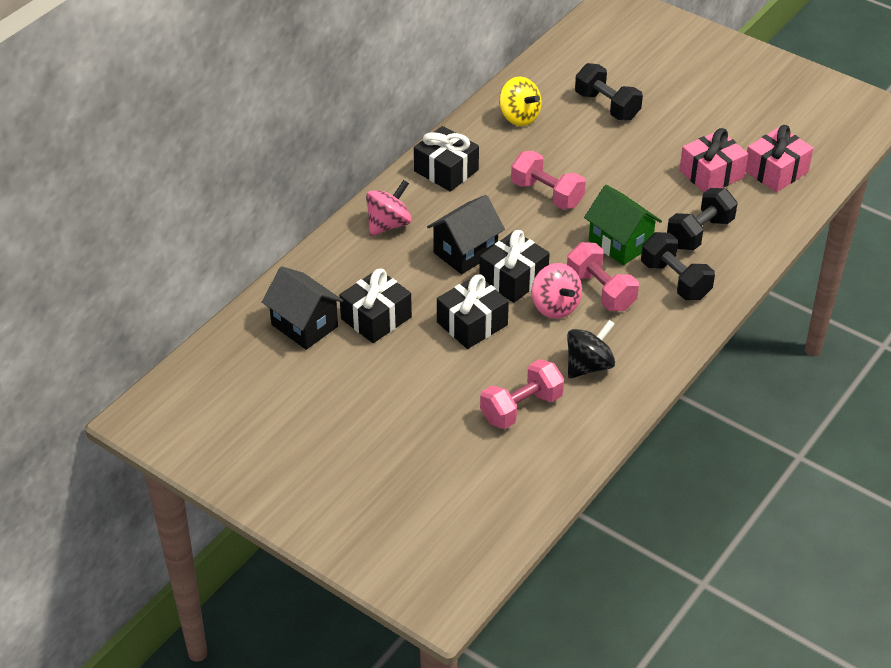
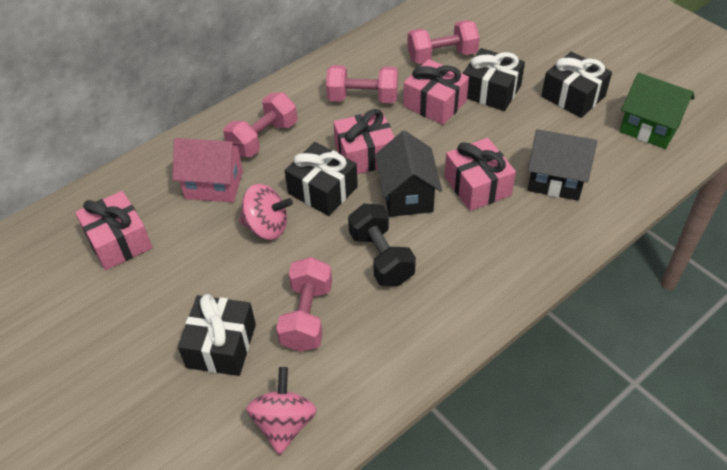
black dumbbell: [575,63,643,121] [641,232,715,300] [667,188,737,250] = 3 -> [348,204,416,286] = 1
black spinning top: [567,320,615,379] = 1 -> none = 0
pink dumbbell: [480,359,564,429] [511,151,586,209] [567,242,639,311] = 3 -> [223,93,297,157] [276,257,332,352] [326,65,398,103] [407,20,480,64] = 4
pink gift: [679,128,748,192] [745,125,813,192] = 2 -> [75,191,152,270] [333,109,395,174] [403,59,469,125] [444,138,516,211] = 4
pink house: none = 0 -> [173,138,243,202] = 1
yellow spinning top: [499,77,542,126] = 1 -> none = 0

